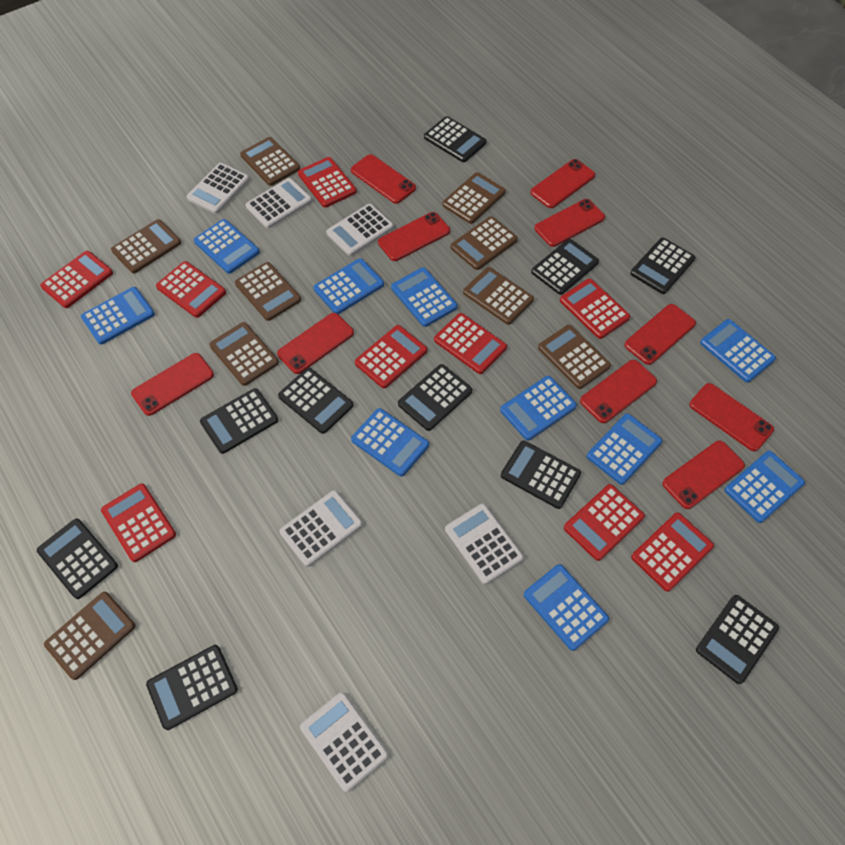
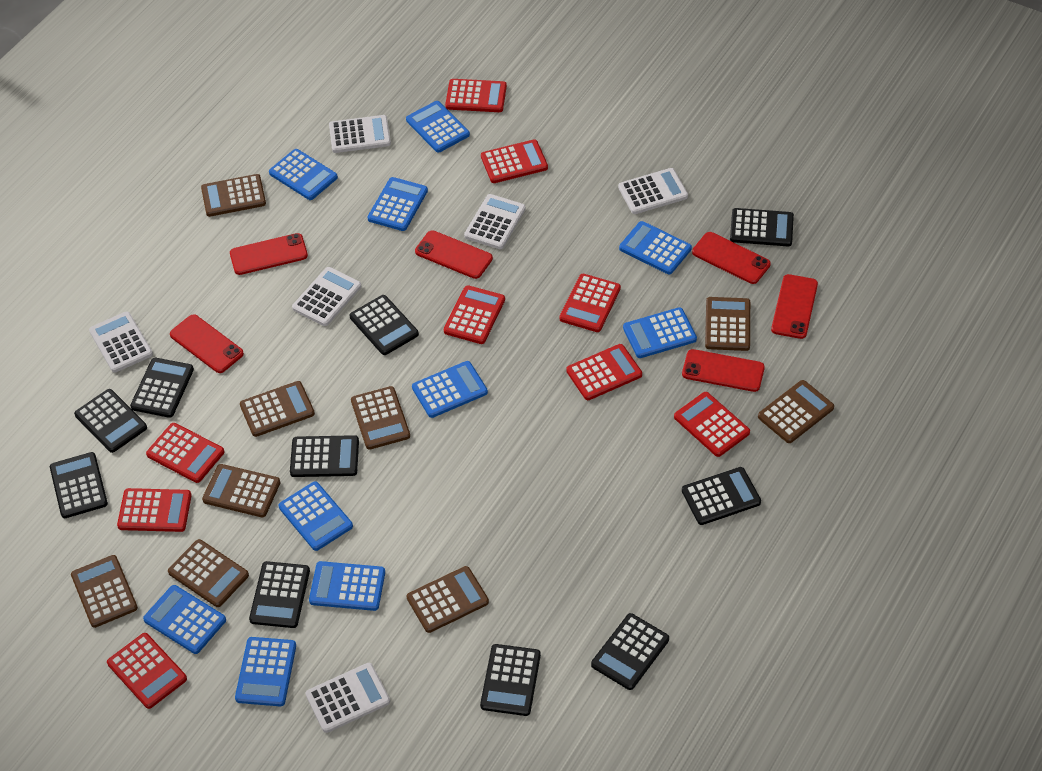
red phone: [131,353,214,416] [277,313,354,374] [351,154,416,204] [378,212,450,261] [531,159,595,208] [534,199,605,247] [580,360,657,423] [624,304,696,365] [663,441,745,509] [690,383,774,451] = 10 -> [170,314,244,373] [230,233,308,275] [415,230,493,279] [682,349,765,392] [692,232,771,284] [771,274,818,339] = 6

